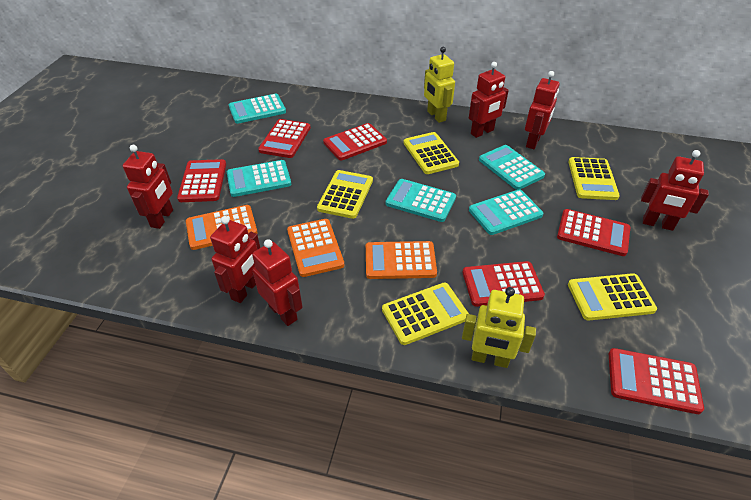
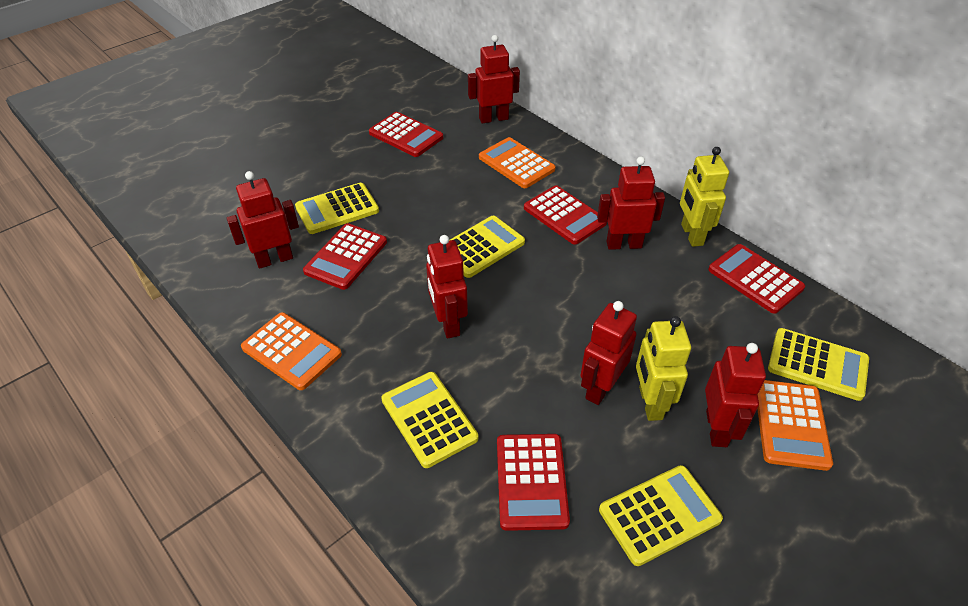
red calculator: [177,159,226,202] [258,119,311,158] [323,123,387,161] [462,261,545,307] [557,209,630,256] [609,348,704,414] = 6 -> [303,223,387,290] [369,112,443,157] [497,434,570,531] [524,185,607,244] [708,244,805,314] = 5
turquoise calculator: [227,160,291,197] [229,94,286,124] [386,179,456,222] [469,189,544,235] [479,145,545,190] = 5 -> none = 0

